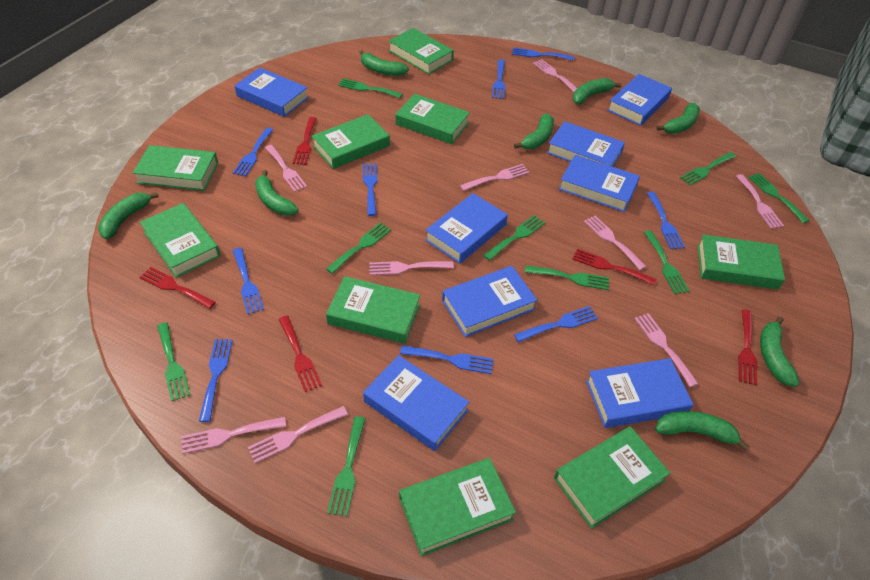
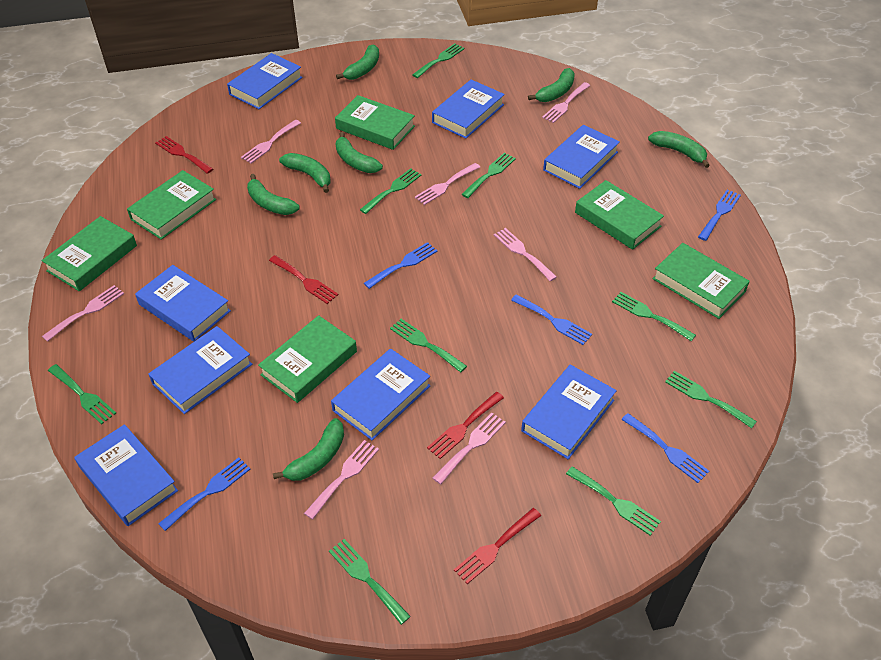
blue fork: [199,339,233,422] [233,128,273,176] [233,248,264,314] [363,163,377,216] [400,345,494,374] [492,60,505,99] [512,48,574,61] [514,306,598,342] [647,192,685,249] = 9 -> [158,457,250,531] [364,242,437,289] [511,295,592,345] [621,413,709,483] [698,190,741,241] = 5
green banana: [98,192,159,239] [255,170,299,216] [359,50,409,76] [514,114,554,149] [573,78,622,104] [655,411,750,451] [656,103,700,134] [760,317,799,387] = 8 -> [247,174,300,215] [273,418,344,481] [279,153,330,193] [336,44,379,80] [336,132,383,173] [528,68,575,102] [648,131,710,168] = 7
green book: [133,145,218,191] [140,203,221,278] [312,114,390,169] [326,276,421,344] [388,28,454,74] [396,94,470,144] [399,458,516,556] [554,426,671,529] [697,234,785,289] = 9 -> [42,216,137,291] [127,170,216,240] [258,315,357,403] [335,95,415,150] [575,180,664,250] [652,243,750,319] = 6
pink fork: [181,417,286,454] [248,406,348,463] [265,145,307,192] [369,261,454,275] [460,164,530,191] [533,59,577,92] [584,216,647,270] [634,313,698,387] [736,174,784,229] = 9 -> [42,285,124,342] [241,120,301,164] [304,440,379,520] [415,163,480,205] [433,412,506,484] [494,228,557,281] [542,82,590,123] = 7
red fork: [140,267,216,309] [278,316,322,392] [293,117,317,165] [572,249,656,285] [738,309,758,385] = 5 -> [155,136,213,174] [269,255,338,304] [427,392,504,459] [454,508,541,584] = 4

